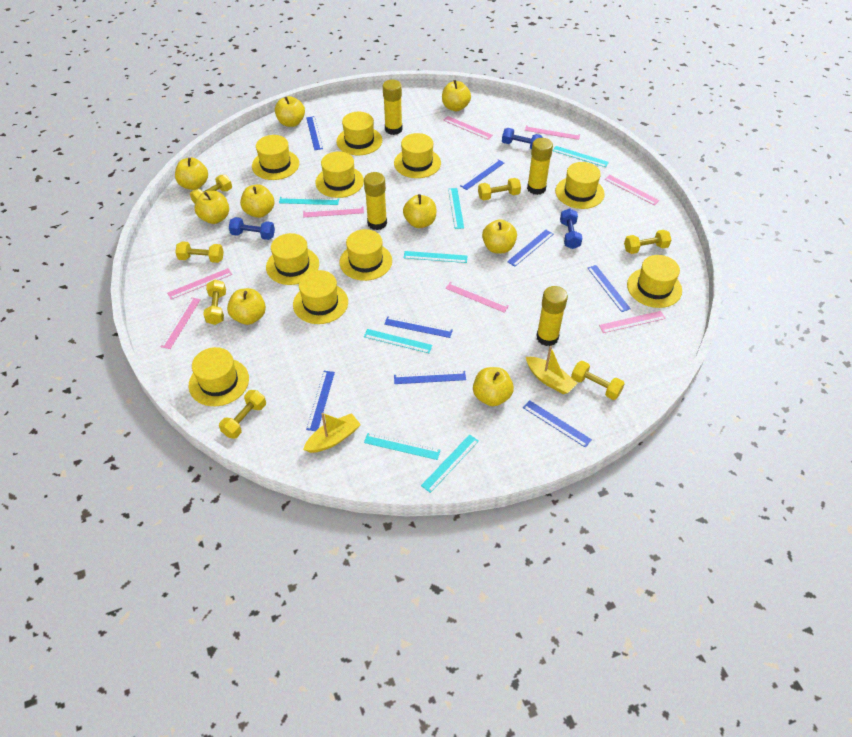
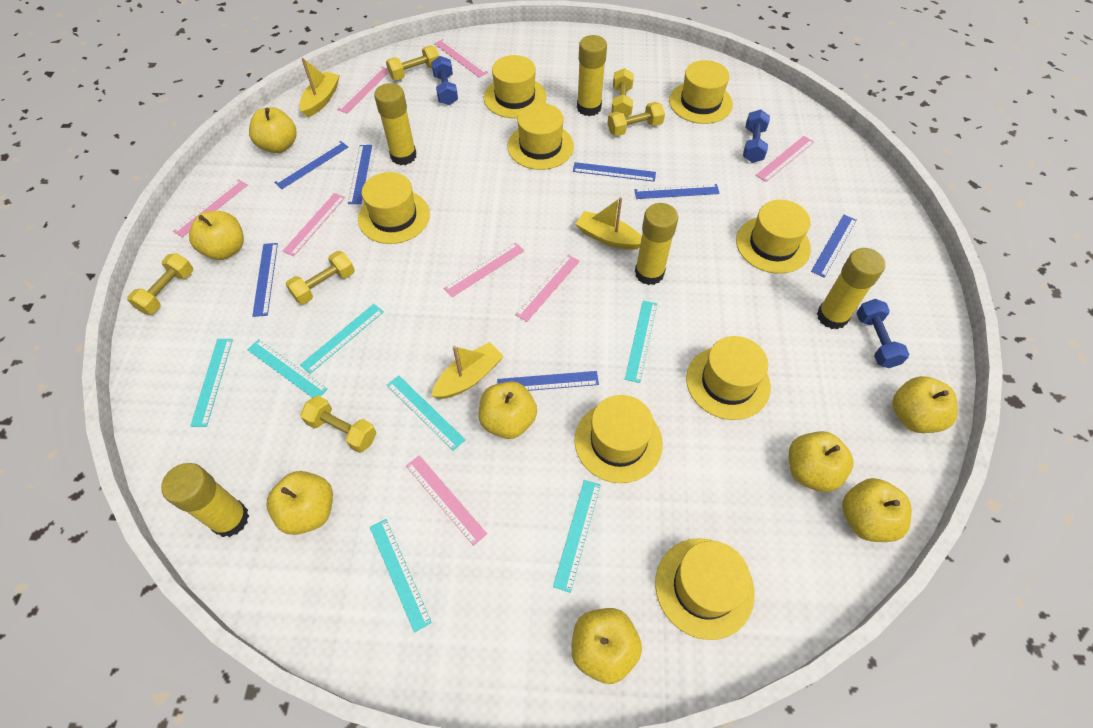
blue ruler: [306,116,323,150] [306,371,335,431] [384,316,453,338] [394,371,466,384] [460,159,504,190] [507,230,554,267] [523,400,592,448] [588,265,631,312] = 8 -> [252,243,278,317] [274,141,348,189] [348,145,372,204] [497,371,599,391] [573,162,656,182] [634,184,720,199] [811,215,857,278] = 7
yellow apple: [175,158,208,190] [195,191,229,224] [227,288,266,325] [240,185,274,218] [275,96,305,127] [403,194,437,228] [442,80,471,111] [473,367,514,406] [482,219,517,253] = 9 -> [189,211,244,260] [249,107,297,153] [267,471,333,535] [478,381,537,439] [571,608,642,684] [789,431,853,492] [842,478,912,542] [892,376,958,433] = 8
yellow boat: [303,413,361,453] [526,346,577,394] = 2 -> [299,58,340,117] [431,342,504,399] [576,197,642,250] = 3
yellow dumbbell: [175,241,224,263] [190,175,232,204] [203,280,226,325] [219,390,266,439] [478,178,521,200] [571,361,625,400] [624,230,671,254] = 7 -> [127,253,193,314] [285,251,355,304] [300,396,376,453] [386,46,439,80] [607,102,665,136] [612,68,634,117] = 6
yellow glue stick: [364,172,387,230] [383,80,402,135] [527,138,553,195] [536,286,568,346] = 4 -> [161,463,249,537] [374,83,417,165] [577,35,607,116] [635,203,678,285] [817,248,885,330] = 5
yellow hat: [189,347,249,406] [252,135,299,180] [266,233,319,285] [293,270,348,324] [315,151,364,198] [336,112,382,155] [339,229,392,281] [394,133,441,178] [555,162,605,209] [627,255,682,308] = 10 -> [358,172,430,244] [484,55,547,118] [507,103,574,170] [574,395,663,483] [655,538,755,640] [669,60,733,124] [686,336,771,420] [736,200,811,274] = 8

